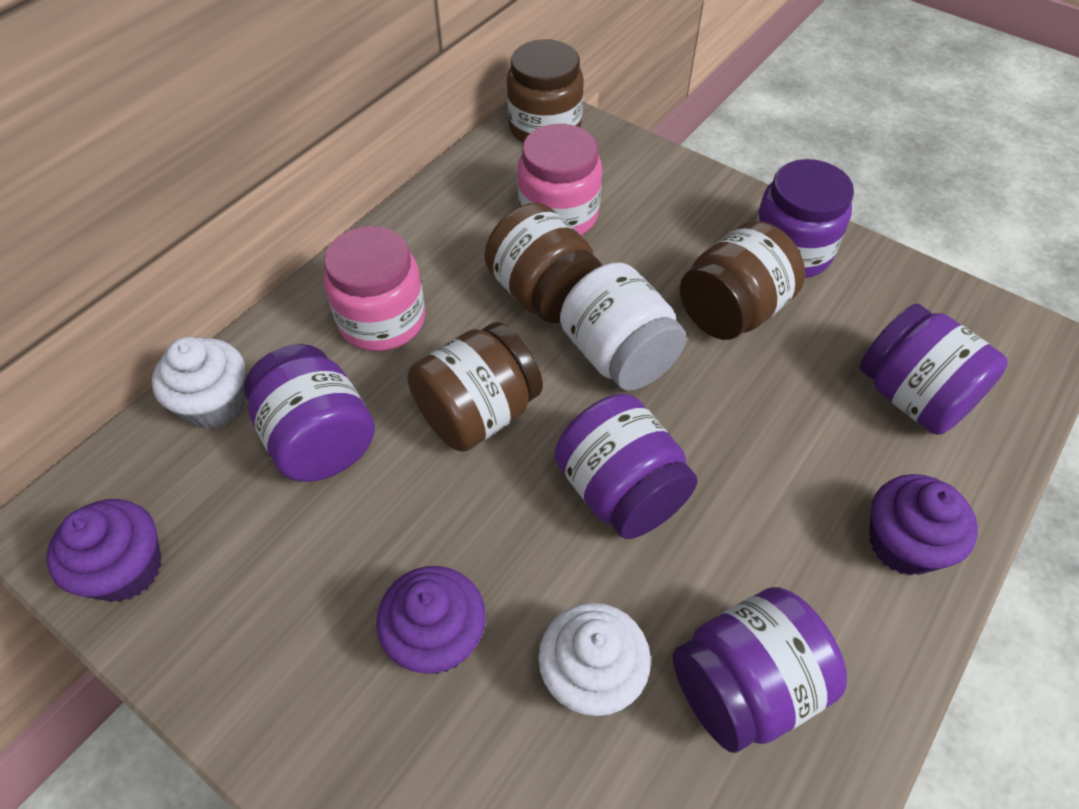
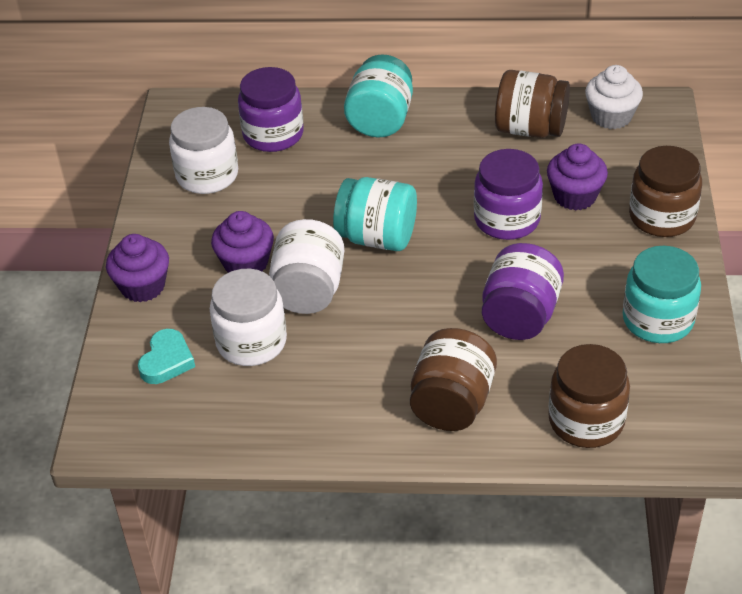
pink jar: [324,226,425,351] [517,124,602,235] = 2 -> none = 0
purple jar: [244,344,375,482] [555,394,698,539] [673,587,847,753] [755,159,854,278] [860,303,1008,435] = 5 -> [238,67,304,152] [474,149,543,240] [482,243,564,340] = 3
turquoise heart: none = 0 -> [138,329,195,384] = 1
turquoise jar: none = 0 -> [333,177,417,251] [344,54,413,138] [623,246,701,343] = 3
white cupcake: [152,337,246,429] [538,603,651,716] = 2 -> [585,65,643,129] = 1
white jar: [560,262,687,391] = 1 -> [169,107,238,194] [210,269,287,366] [269,219,344,314] = 3

